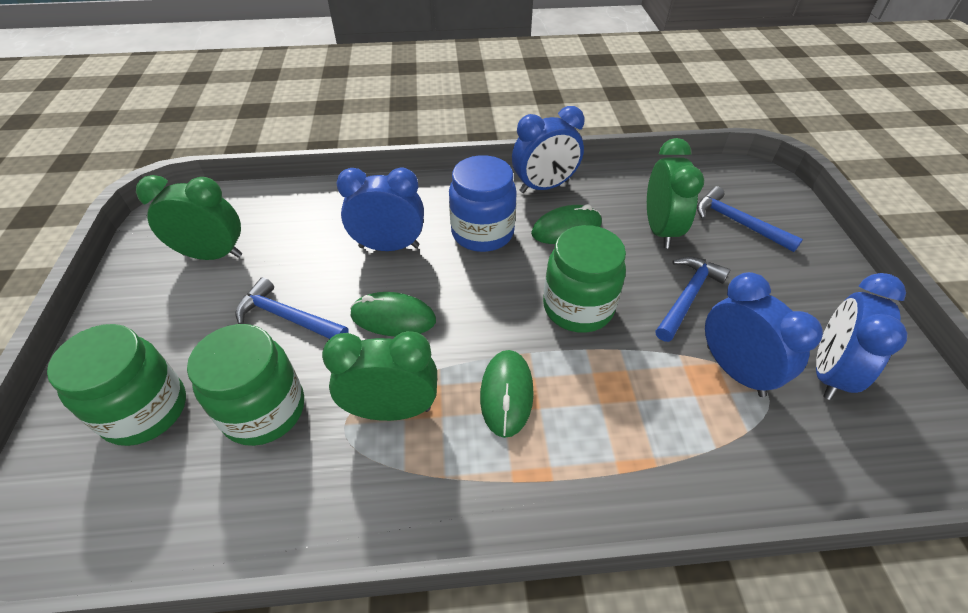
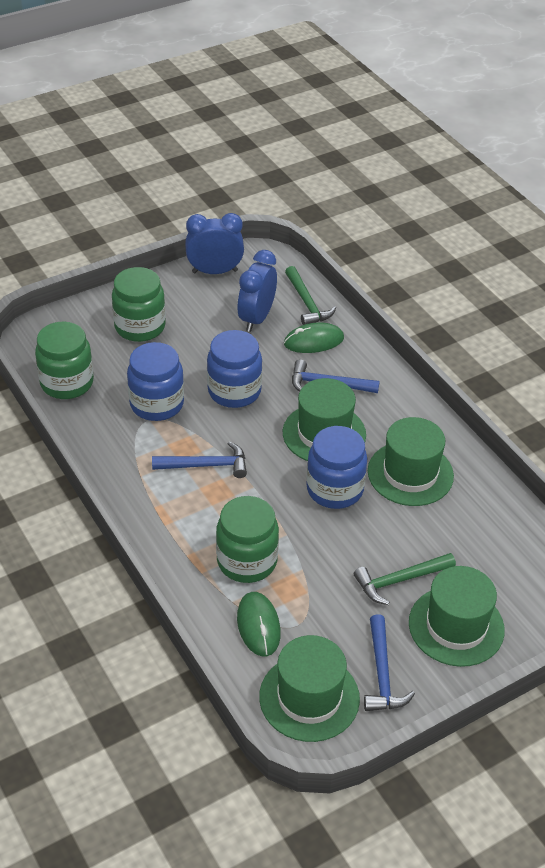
blue clock: [337,167,424,251] [512,106,584,193] [705,272,823,397] [816,273,907,400] = 4 -> [185,213,244,274] [238,250,277,332] = 2
blue jar: [449,155,517,252] = 1 -> [127,342,184,421] [207,330,262,408] [306,426,367,509] = 3
green clock: [136,175,242,260] [322,331,437,421] [647,138,704,248] = 3 -> none = 0
green hammer: none = 0 -> [285,266,336,325] [354,553,456,605] = 2
green hat: none = 0 -> [259,635,360,742] [283,378,366,461] [368,417,454,506] [409,566,505,667] = 4
green mouse: [350,292,436,336] [480,350,534,438] [531,204,602,244] = 3 -> [237,592,281,657] [284,322,344,353] = 2

